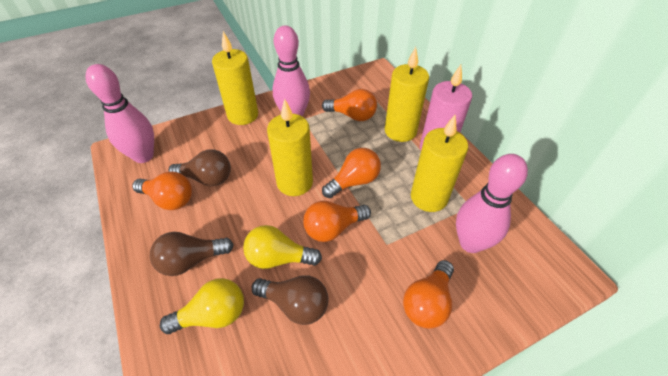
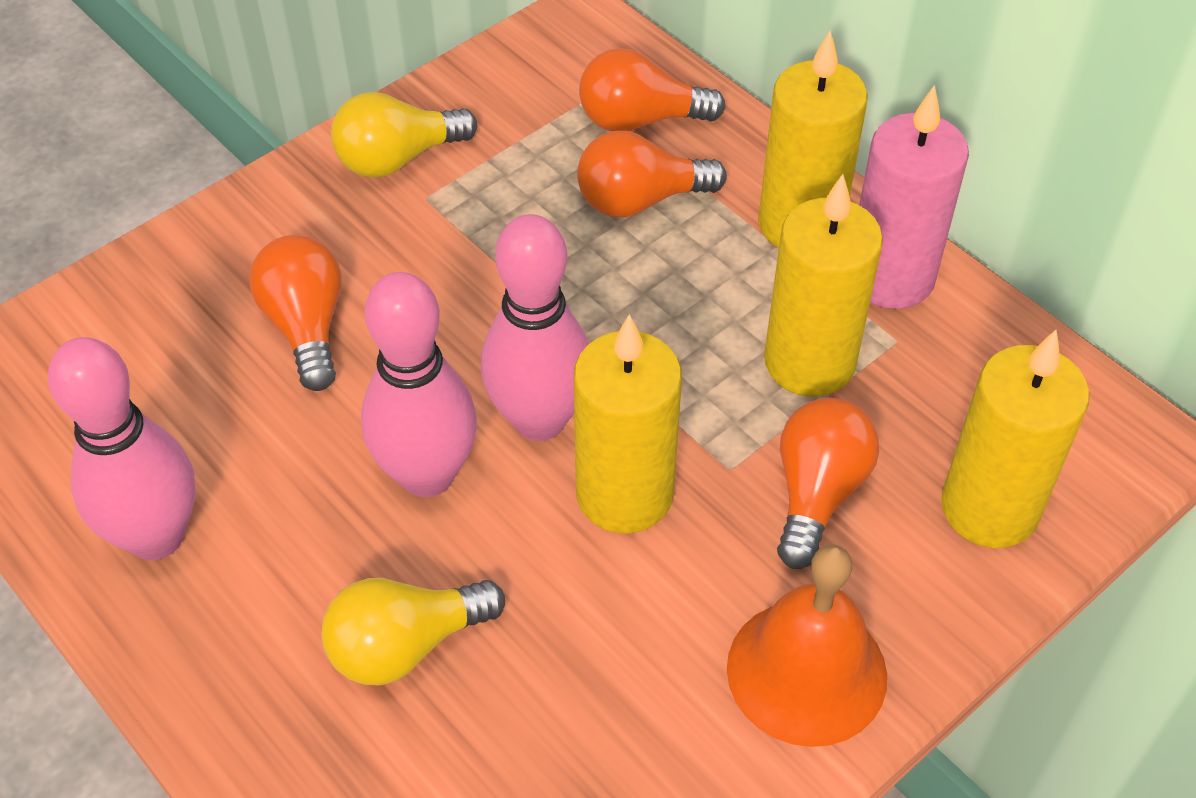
brown light bulb: [150,232,234,276] [168,149,231,186] [252,275,328,325] = 3 -> none = 0
orange bell: none = 0 -> [727,544,887,747] = 1
orange light bulb: [132,171,192,210] [303,201,371,242] [322,89,377,121] [322,148,381,198] [403,260,454,329] = 5 -> [249,235,342,391] [577,131,727,217] [579,48,726,131] [777,398,879,569] = 4

